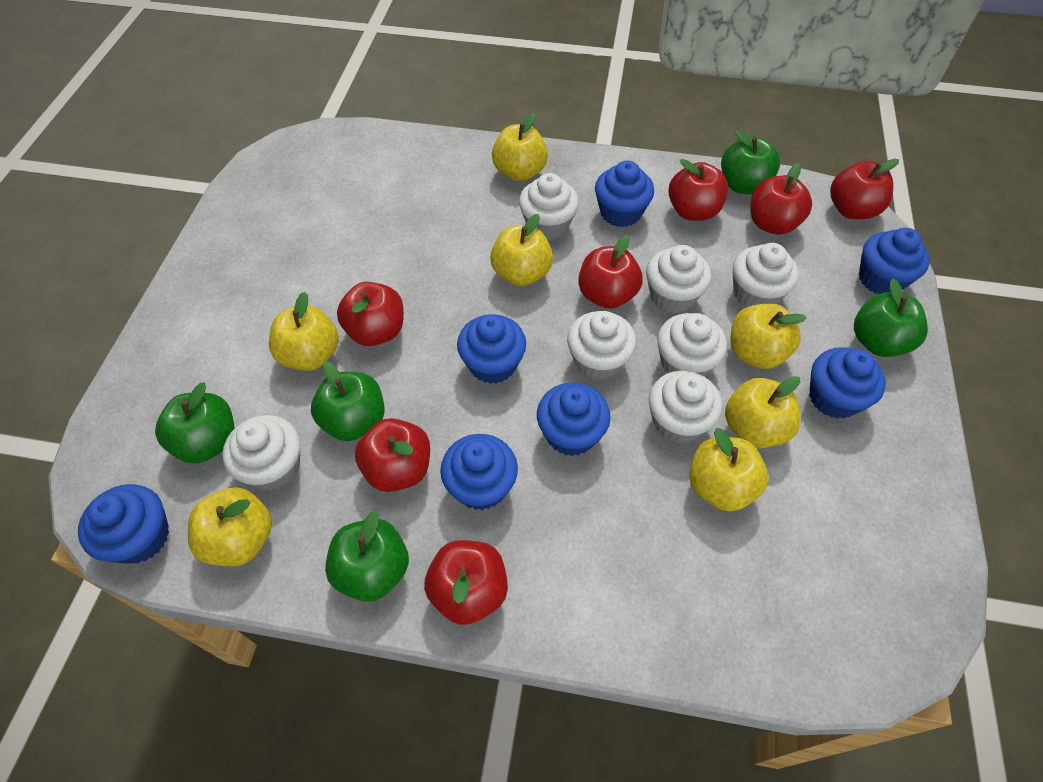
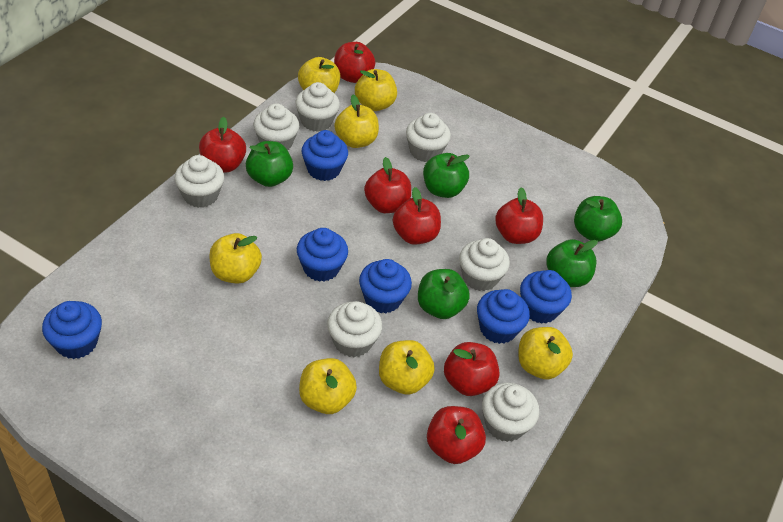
blue cupcake: [78,484,169,564] [440,434,518,510] [457,314,526,384] [537,383,611,456] [595,161,654,227] [809,347,886,419] [859,228,930,294] = 7 -> [42,301,102,359] [297,228,348,282] [301,130,348,181] [359,259,412,313] [477,289,530,344] [520,270,572,324] = 6

